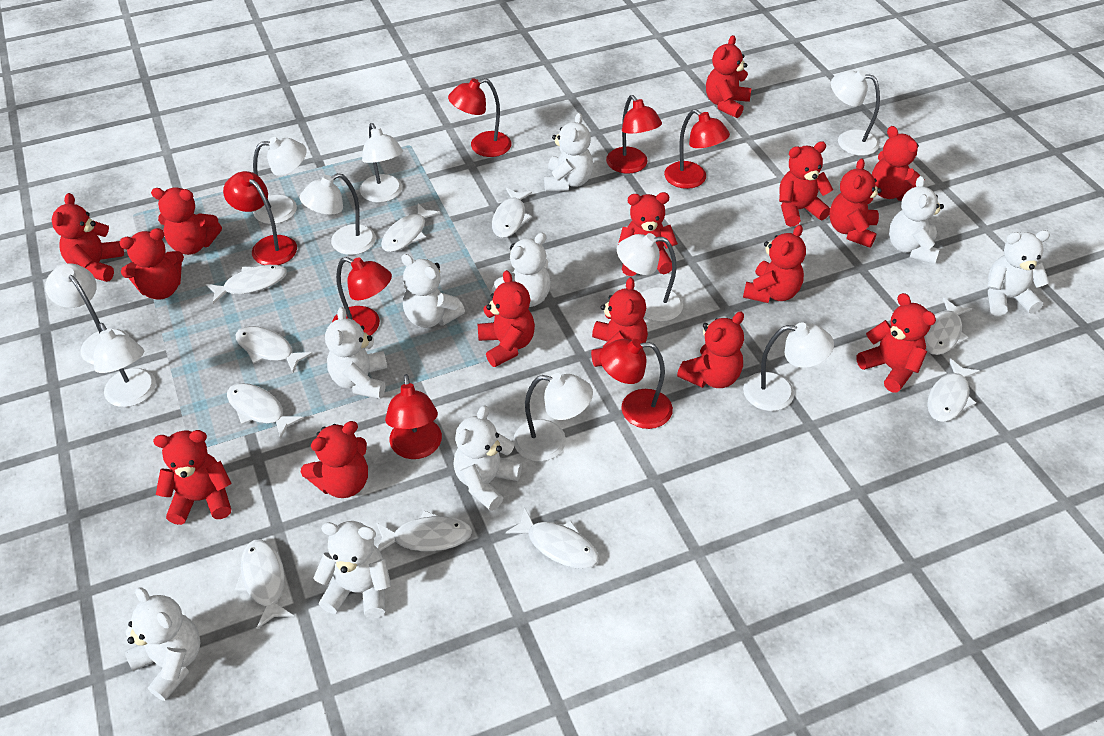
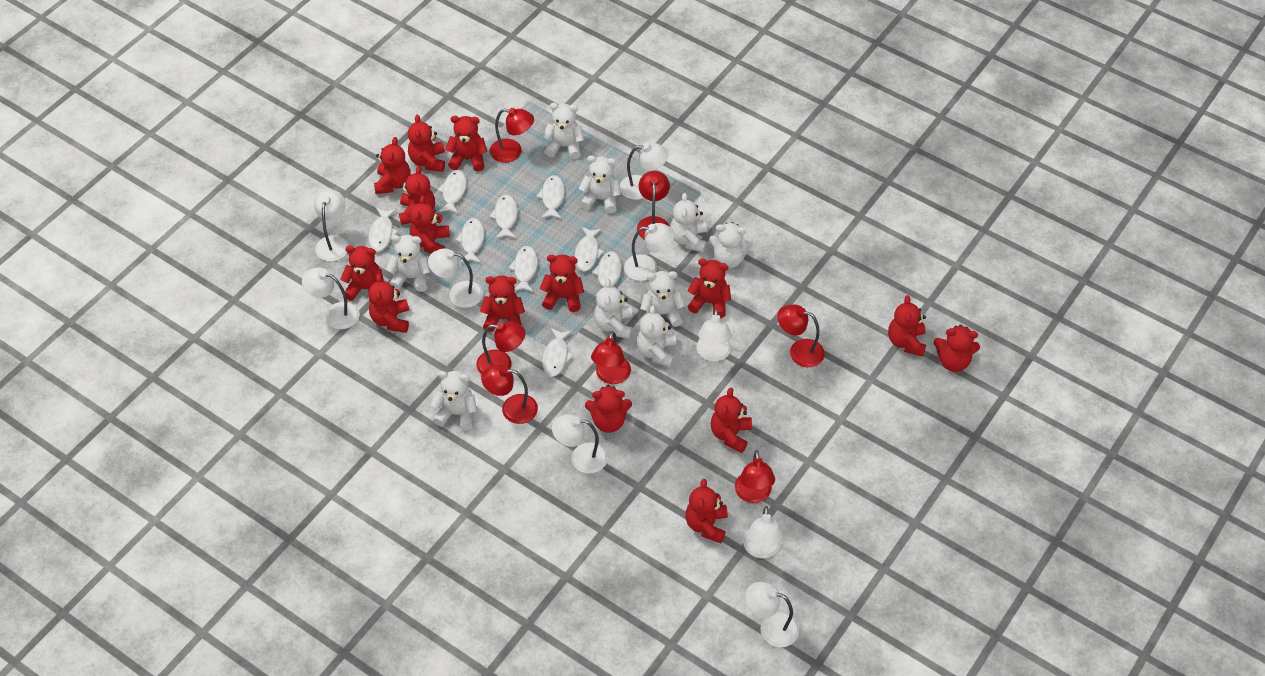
white fish: [206,265,287,304] [227,383,304,439] [235,539,294,629] [236,326,313,373] [376,511,472,551] [381,203,440,252] [492,188,532,238] [506,508,599,569] [924,298,972,355] [927,358,980,422] = 10 -> [368,208,398,252] [437,170,467,214] [456,218,484,263] [489,194,518,239] [508,246,538,292] [536,175,565,219] [542,328,574,377] [575,227,604,272] [592,251,622,296] = 9

